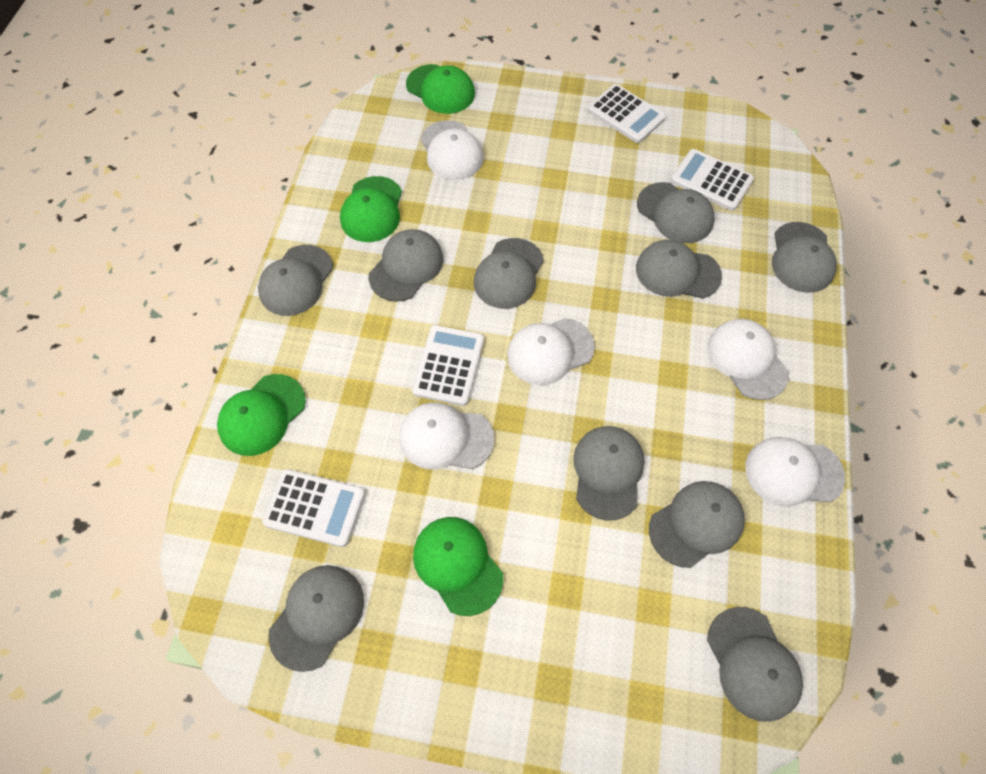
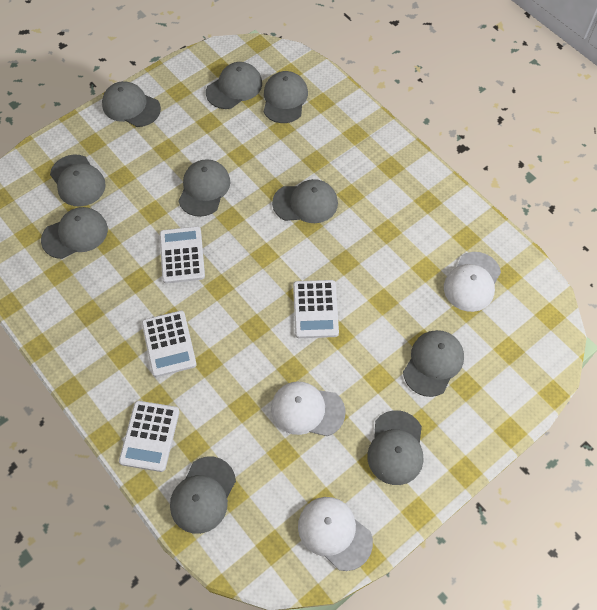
green cap: [217,374,306,456] [340,176,402,242] [406,64,475,114] [413,517,503,616] = 4 -> none = 0
white cap: [399,403,494,469] [420,120,484,180] [507,318,595,385] [707,319,789,400] [745,437,846,507] = 5 -> [271,382,346,436] [298,497,373,571] [444,252,501,312] = 3

